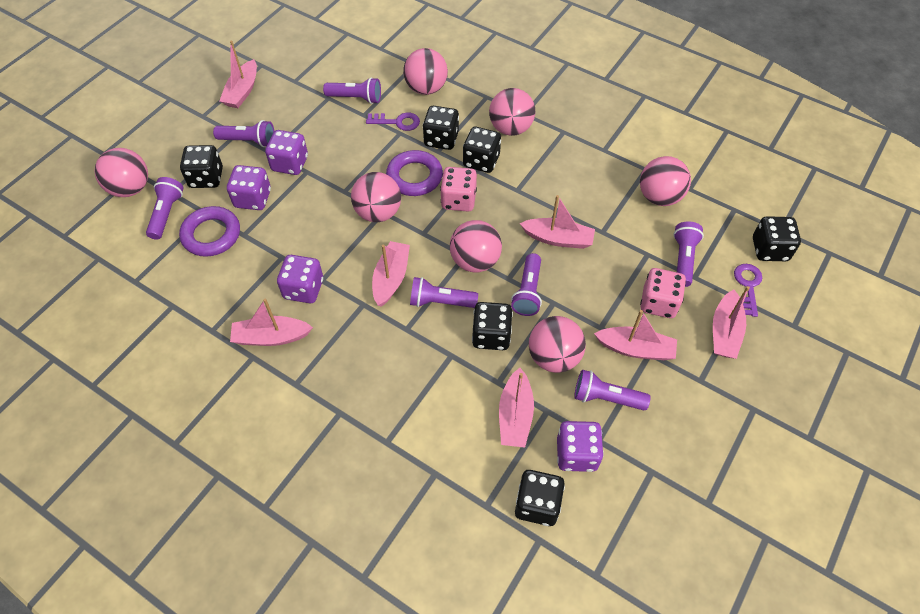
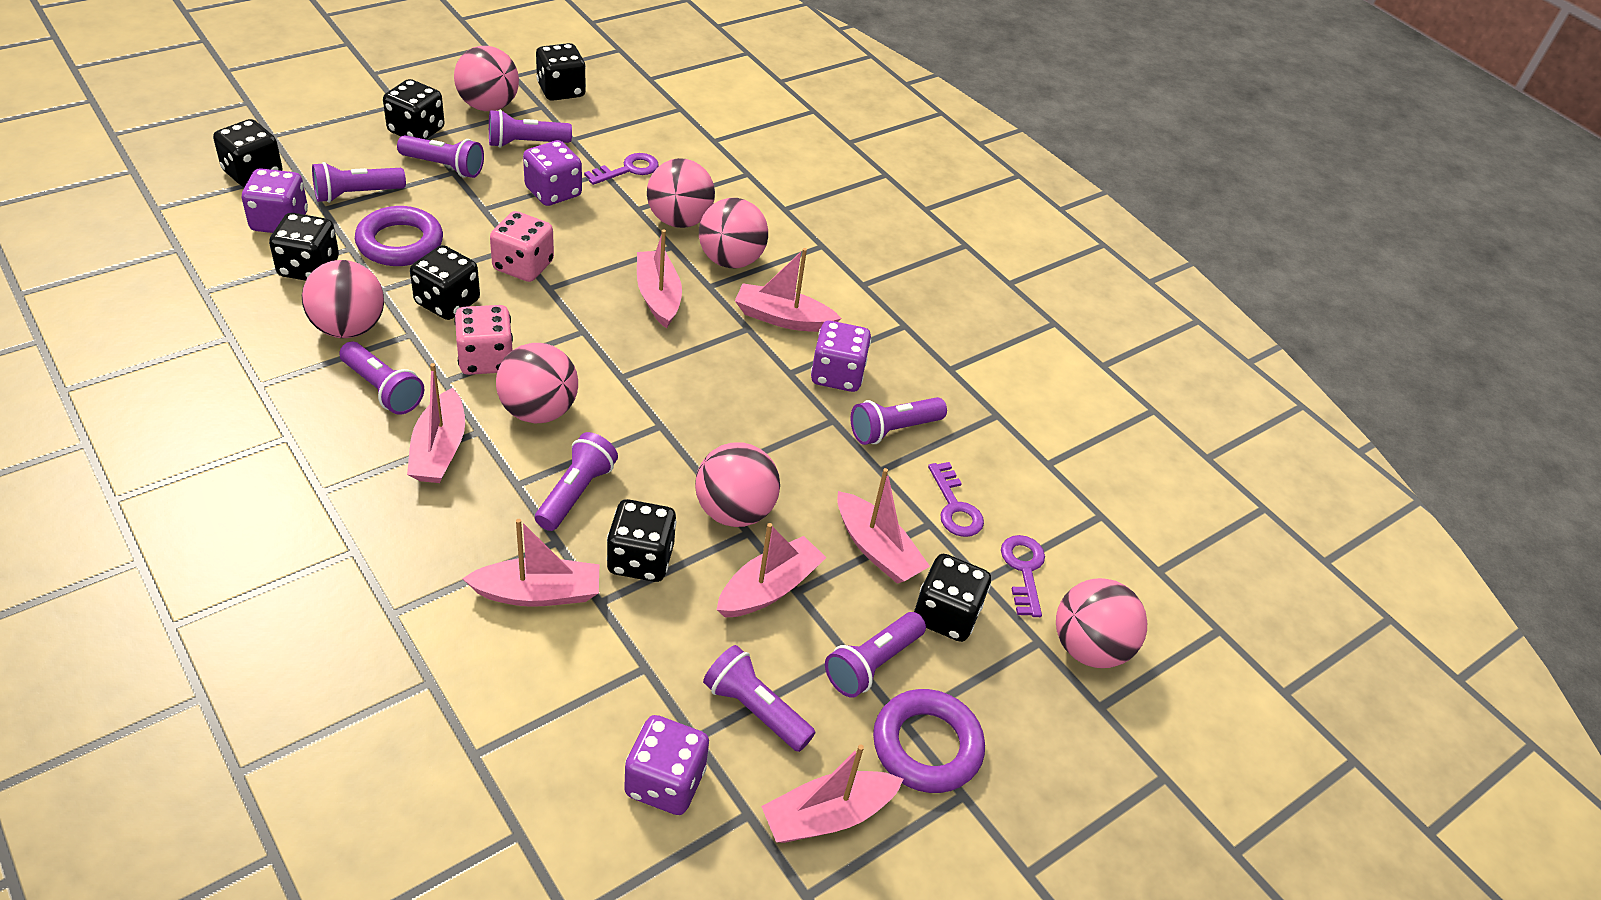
black dice: [180,145,223,188] [423,106,459,150] [463,127,501,173] [472,302,513,350] [515,470,565,526] [753,216,801,261] = 6 -> [213,119,283,187] [269,213,339,281] [383,79,445,139] [410,245,480,320] [536,43,586,101] [607,499,677,582] [914,554,991,642] = 7
purple flashlight: [146,177,183,240] [213,120,274,147] [323,77,381,104] [410,277,478,308] [511,253,542,316] [574,370,651,410] [673,221,704,287] = 7 -> [312,162,406,203] [339,342,424,415] [397,135,484,178] [489,110,572,148] [535,432,618,531] [703,645,815,752] [825,612,926,698] [850,397,947,445] = 8
purple key: [366,113,420,131] [734,264,762,317] = 2 -> [584,153,659,185] [928,462,984,537] [1001,535,1045,617] = 3

